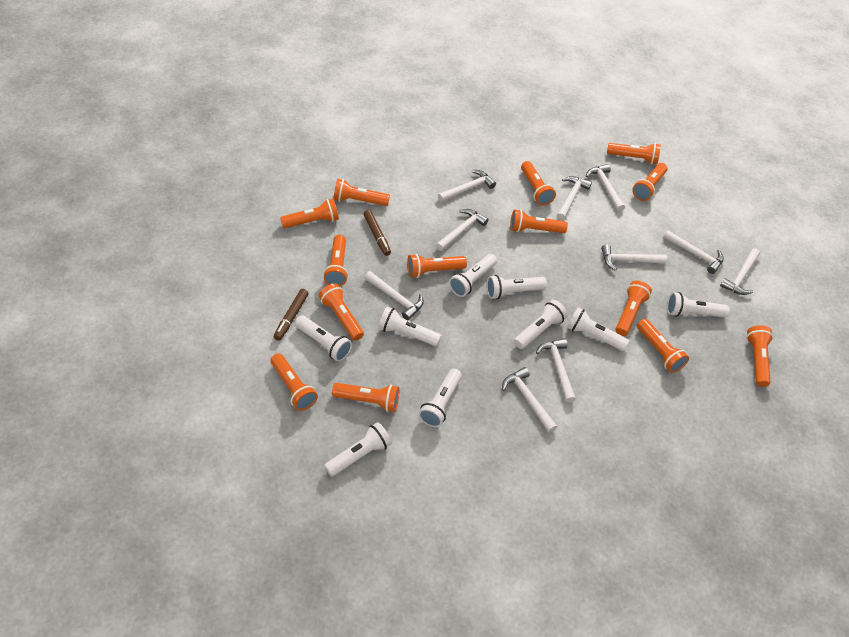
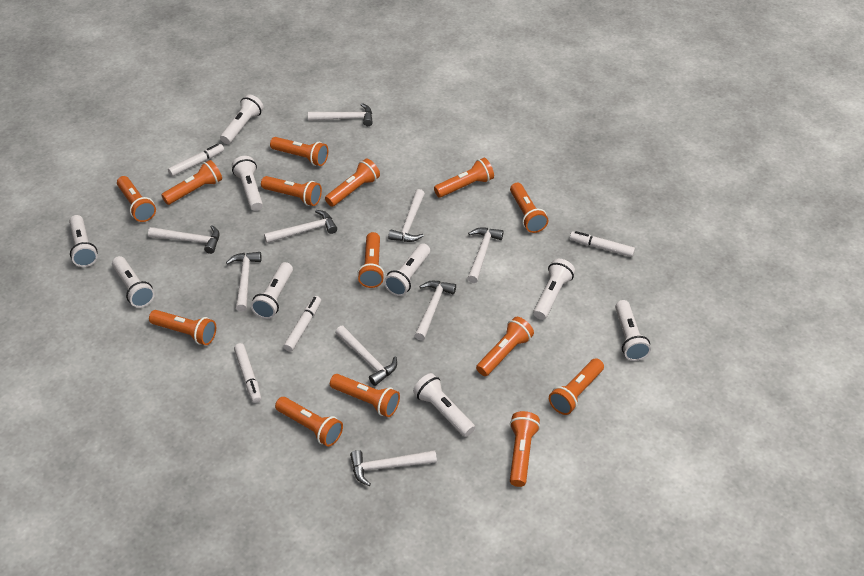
brown marker: [274,289,309,341] [364,210,391,256] = 2 -> none = 0
white hammer: [364,271,424,320] [436,209,489,251] [438,170,496,202] [502,367,557,433] [536,338,576,403] [557,176,592,220] [586,164,625,211] [601,244,667,271] [663,230,724,274] [720,248,760,295] = 10 -> [148,225,219,254] [226,252,262,312] [264,210,337,243] [308,103,373,126] [335,326,397,386] [350,450,437,486] [388,189,425,242] [414,281,456,341] [467,228,504,283] = 9
white marker: none = 0 -> [168,144,224,177] [234,343,261,403] [283,296,321,352] [570,231,635,257] = 4

